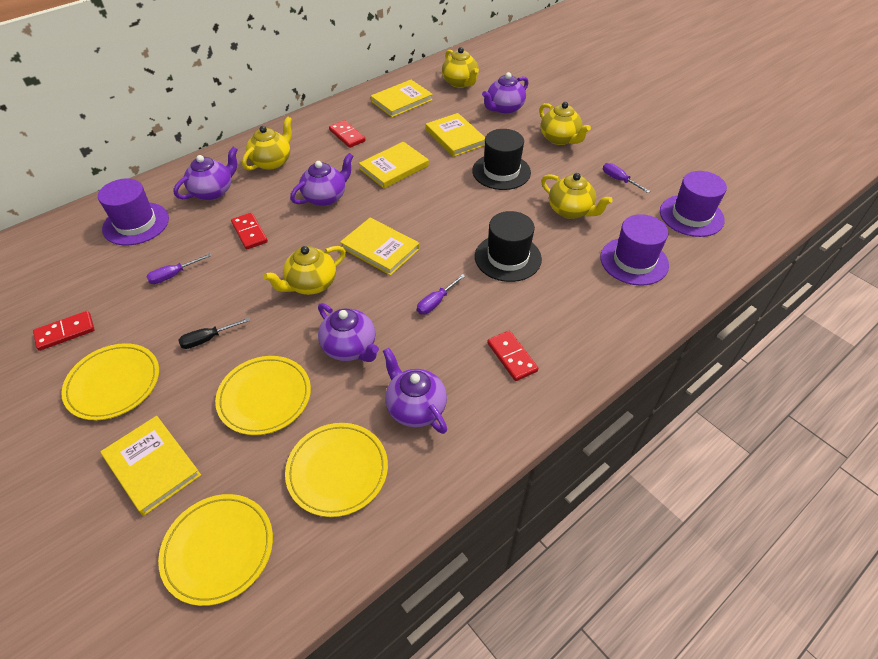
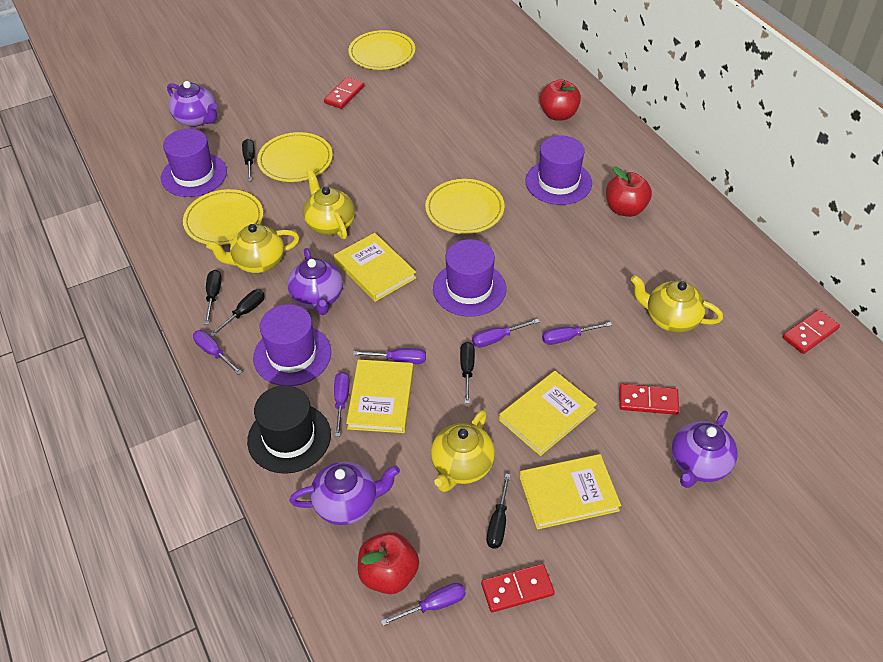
black hat: [472,129,531,190] [475,211,542,282] = 2 -> [247,385,331,474] = 1
black screwdriver: [178,318,250,349] = 1 -> [204,270,222,324] [210,290,265,336] [242,139,255,181] [460,342,475,404] [487,474,511,549] = 5
purple hat: [98,178,169,245] [600,214,669,286] [660,171,727,237] = 3 -> [161,129,227,197] [253,304,331,386] [433,239,506,316] [525,135,592,205] = 4
purple screwdriver: [146,253,211,284] [417,274,465,314] [603,163,650,193] = 3 -> [193,330,242,375] [334,372,350,437] [353,348,426,364] [381,583,466,626] [472,319,539,348] [542,322,612,345] = 6
purple teapot: [173,147,238,200] [290,153,354,206] [318,303,379,362] [383,348,447,434] [482,72,529,114] = 5 -> [167,81,217,127] [287,248,343,315] [290,461,400,525] [671,410,738,488] = 4
red apple: none = 0 -> [358,532,419,594] [539,79,581,121] [606,166,652,217] = 3
yellow book: [100,416,201,516] [340,218,420,276] [359,142,429,189] [371,80,433,117] [426,113,485,157] = 5 -> [334,233,416,302] [346,360,414,433] [499,371,597,456] [520,454,621,530] = 4
yellow teapot: [242,116,292,171] [263,246,346,295] [442,47,479,88] [539,102,591,145] [541,173,613,219] = 5 -> [206,224,299,273] [303,170,355,239] [431,410,495,492] [631,275,723,333] = 4

